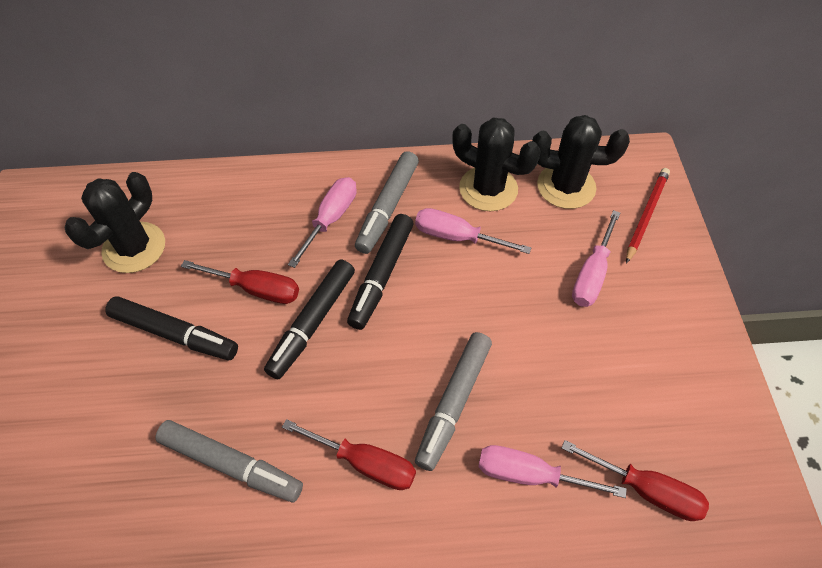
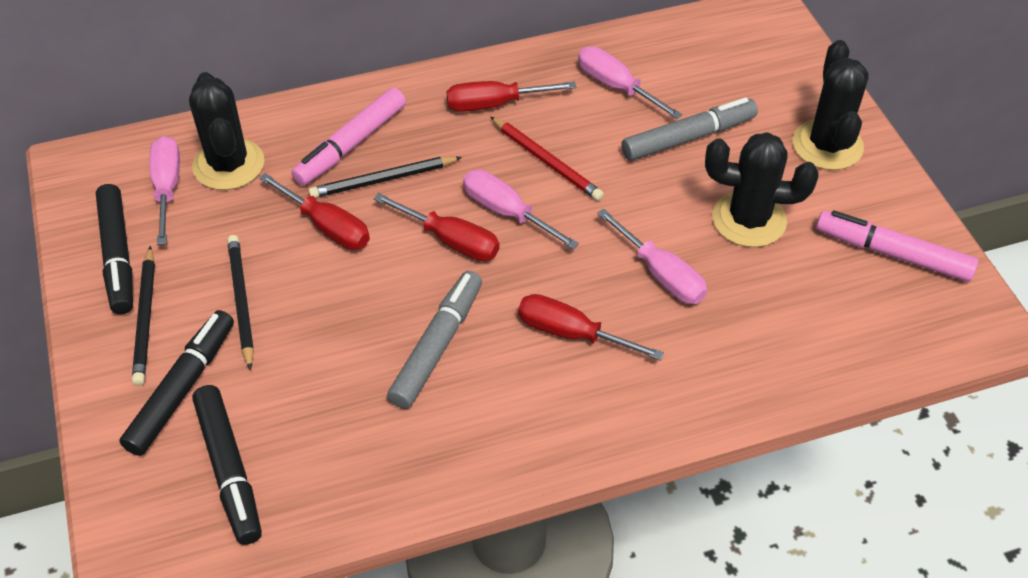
black pencil: none = 0 -> [132,246,155,386] [227,235,254,371] [308,156,462,198] = 3
grey marker: [155,420,303,502] [355,151,419,254] [415,332,492,471] = 3 -> [387,271,482,409] [621,98,758,161] = 2
pink marker: none = 0 -> [291,88,406,186] [816,210,979,282] = 2
red screwdriver: [181,260,299,304] [282,419,416,490] [562,440,709,521] = 3 -> [259,173,370,250] [373,193,499,261] [446,81,576,112] [518,294,664,361] = 4

